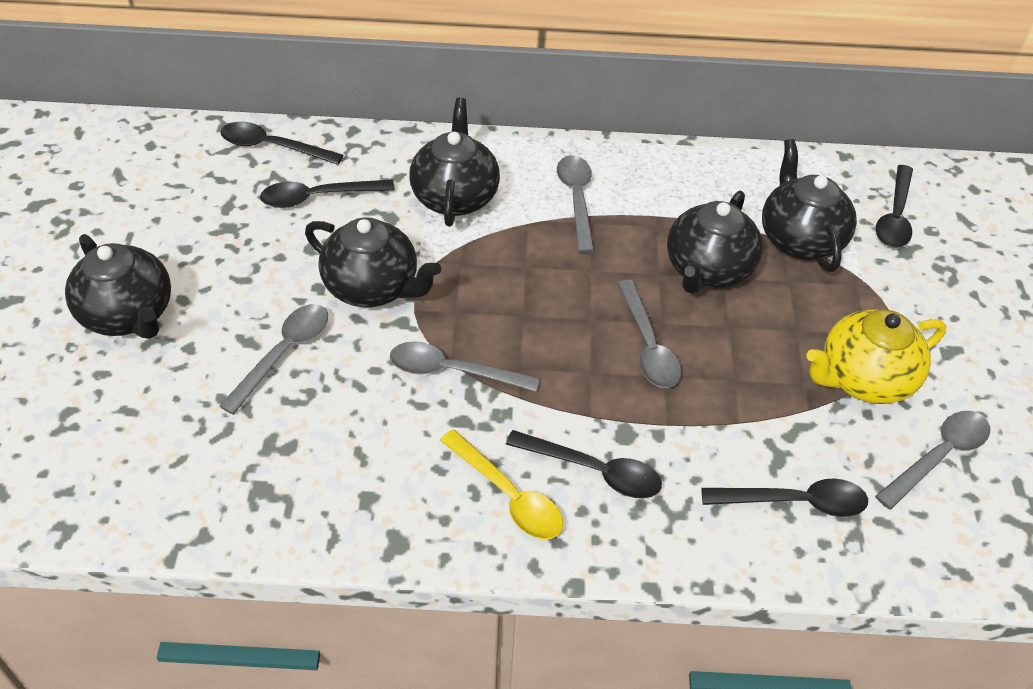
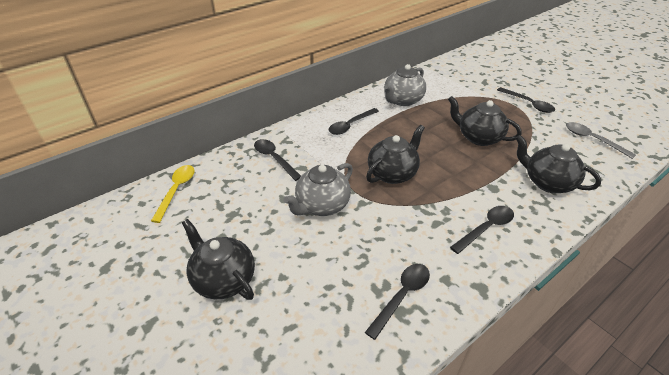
black teapot: [65,234,171,339] [305,217,441,307] [409,98,500,227] [667,191,763,294] [762,139,857,272] = 5 -> [182,219,255,300] [366,125,425,184] [448,96,522,146] [515,135,601,193] = 4
grey spoon: [219,304,328,415] [390,341,540,392] [557,155,594,253] [618,280,681,388] [875,411,990,509] = 5 -> [566,122,636,159] = 1
grey teapot: none = 0 -> [283,163,353,216] [384,64,426,106] = 2
yellow teapot: [807,309,946,404] = 1 -> none = 0

